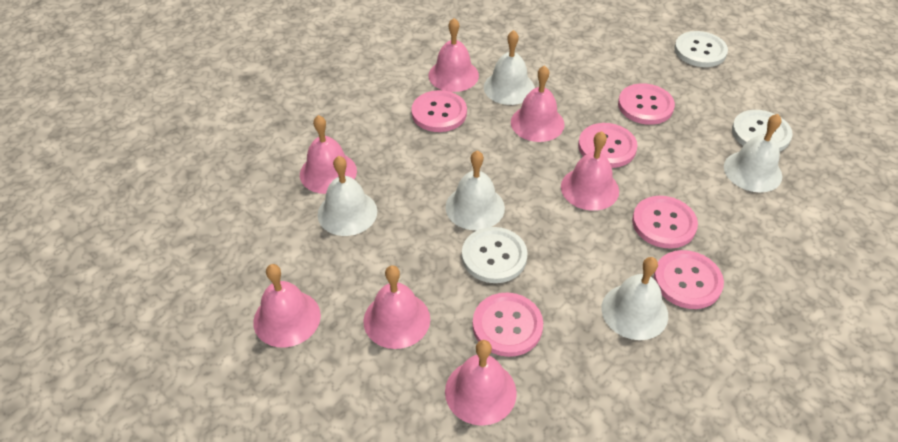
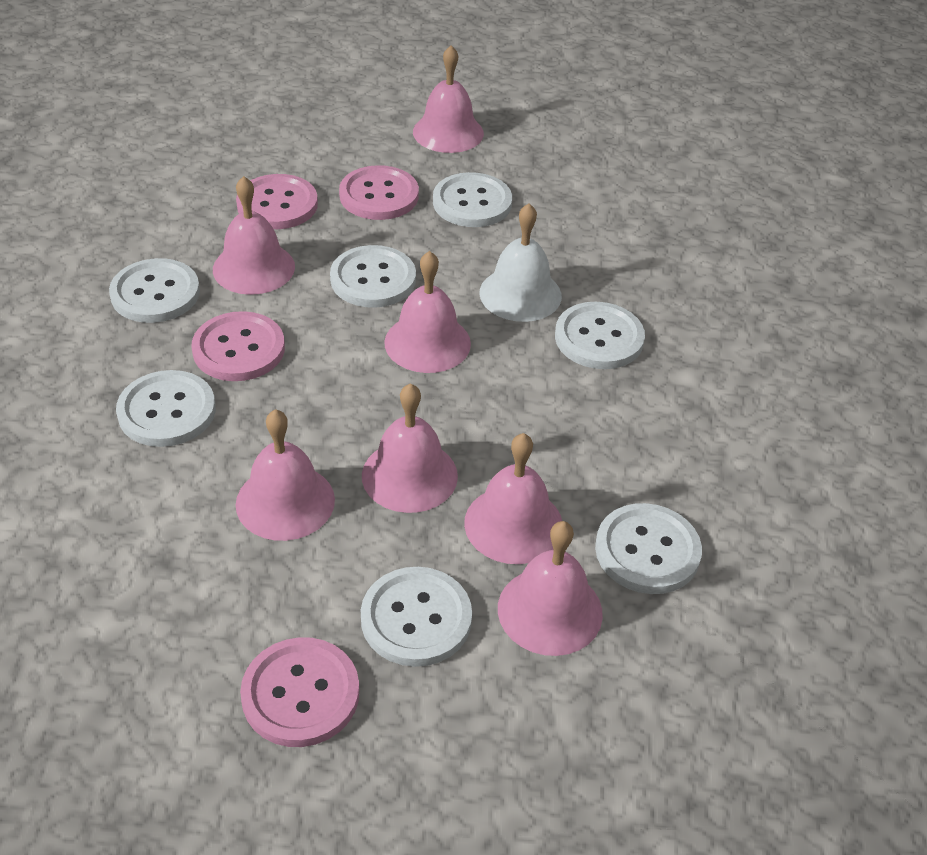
pink button: [411,90,467,132] [473,292,543,357] [578,123,638,168] [618,83,675,125] [632,196,698,249] [654,250,724,309] = 6 -> [191,311,285,381] [236,174,318,229] [240,637,359,747] [339,165,419,220] = 4
white bell: [318,156,377,236] [445,150,505,230] [484,30,535,105] [601,257,668,340] [724,114,782,192] = 5 -> [480,203,562,322] = 1
white button: [462,227,528,283] [674,31,728,67] [732,110,793,151] = 3 -> [109,258,200,323] [116,370,216,447] [330,245,416,308] [361,567,472,667] [433,172,512,227] [555,302,645,369] [595,503,702,594] = 7

